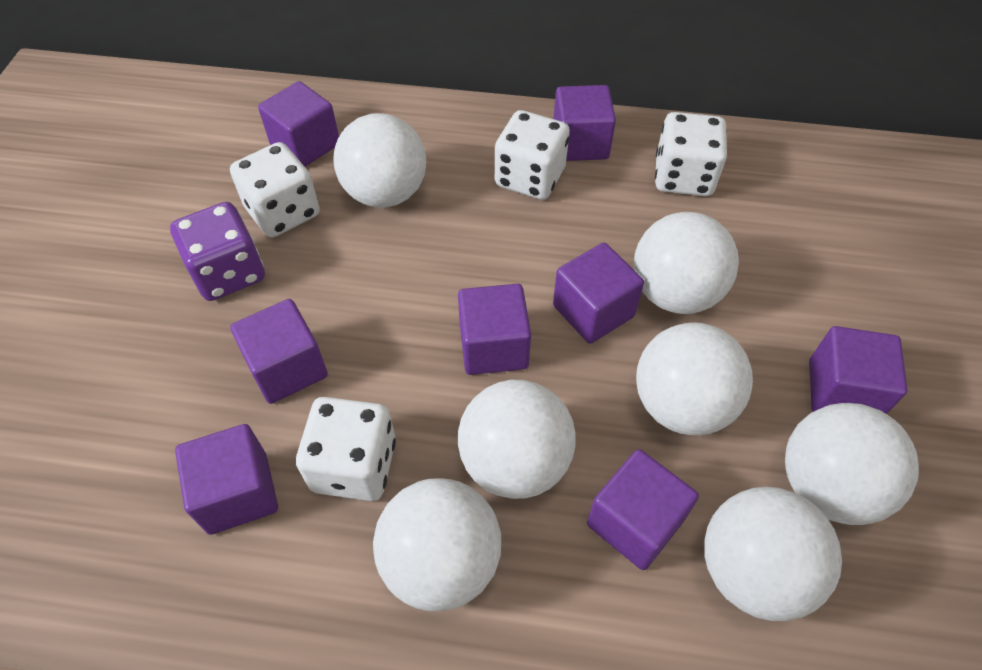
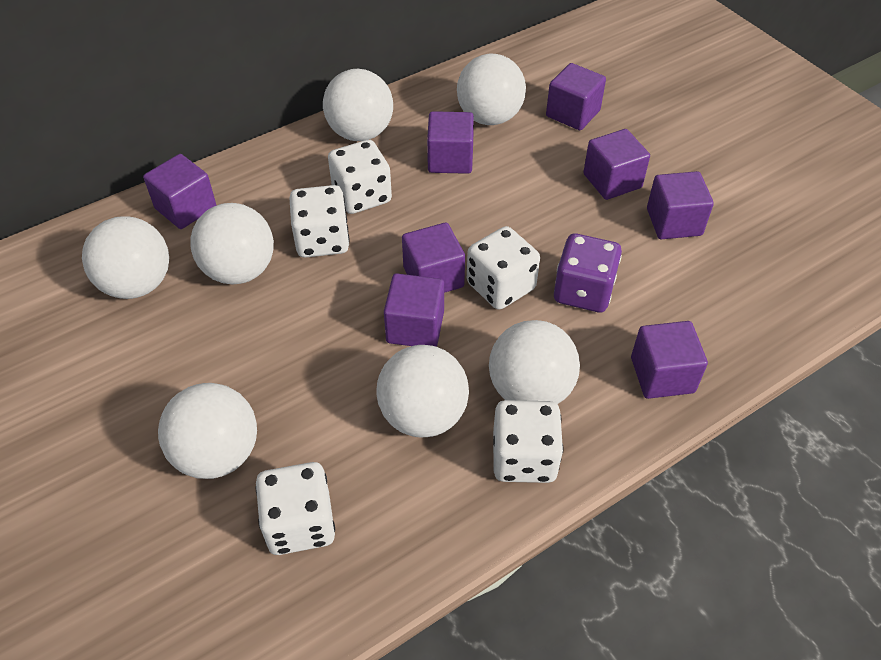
white dice: [230,142,320,237] [296,397,396,501] [495,110,570,200] [655,112,727,196] = 4 -> [256,462,335,555] [289,185,350,258] [328,140,392,214] [467,226,540,310] [493,400,563,483] = 5

